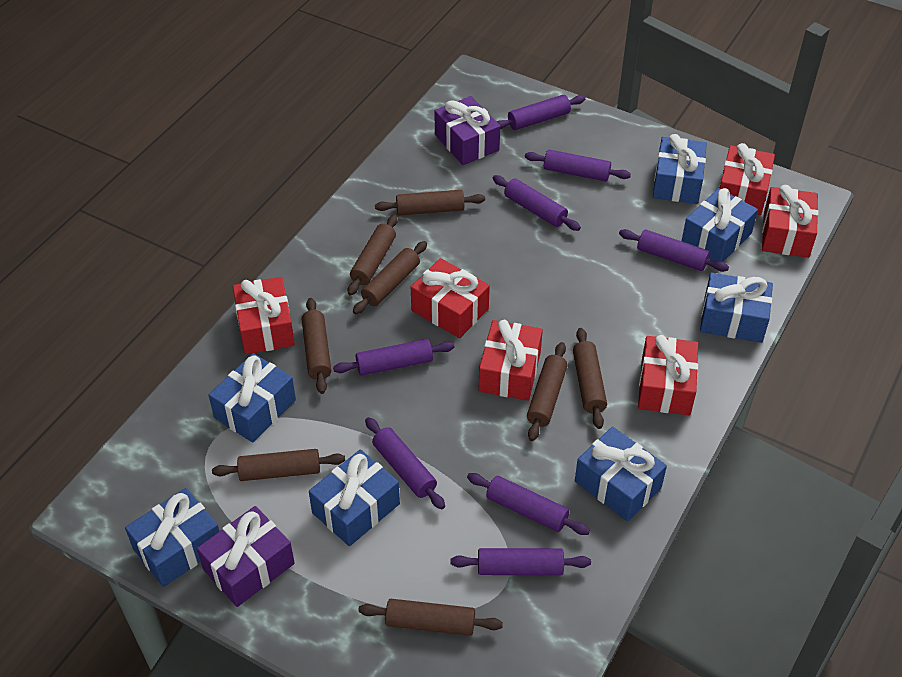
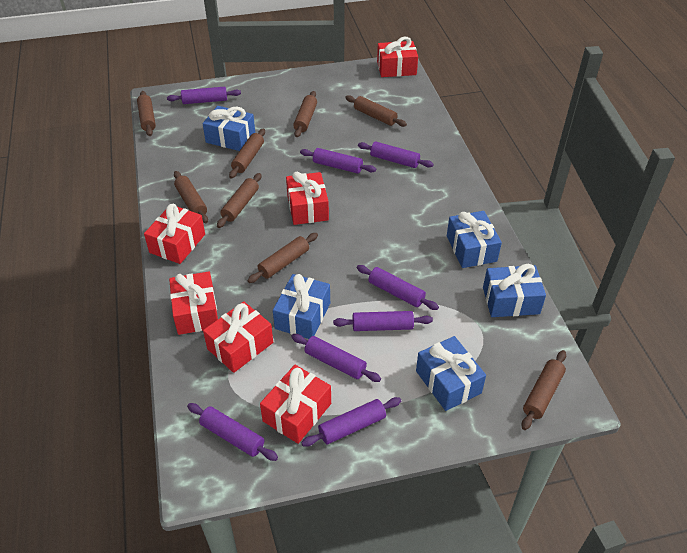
blue gift: [125,488,219,587] [209,353,296,443] [309,449,400,546] [575,427,667,521] [653,134,707,204] [682,188,758,262] [700,273,773,343] = 7 -> [203,106,255,151] [273,274,330,339] [416,336,486,411] [447,211,502,268] [483,264,546,317] = 5
purple gift: [197,506,295,607] [434,96,500,165] = 2 -> none = 0

